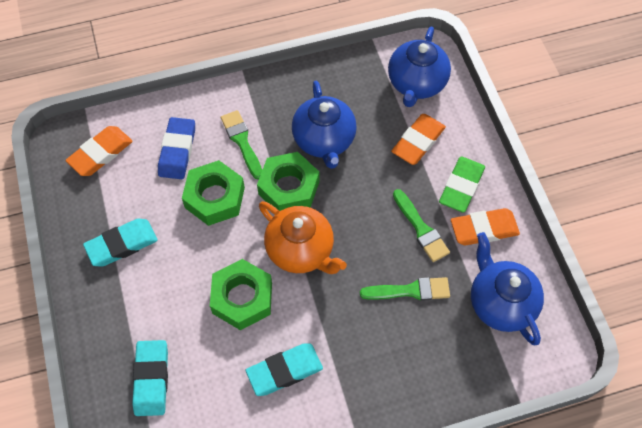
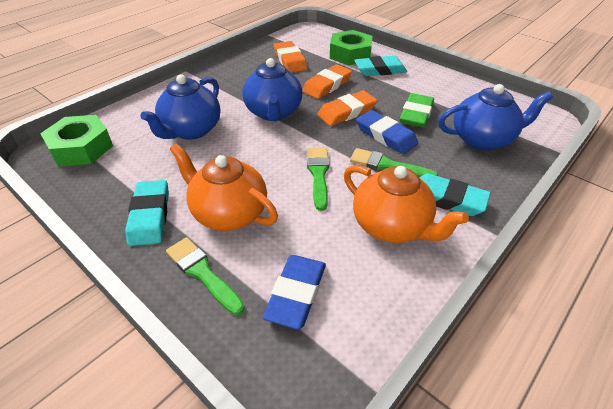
blue eraser: [158,117,195,179] = 1 -> [262,255,326,330] [356,110,418,154] = 2
green nut: [182,160,245,226] [210,259,272,330] [257,152,319,212] = 3 -> [40,115,113,167] [330,30,372,65] = 2
orange teapot: [259,201,347,274] = 1 -> [170,143,278,231] [344,165,469,243] = 2

